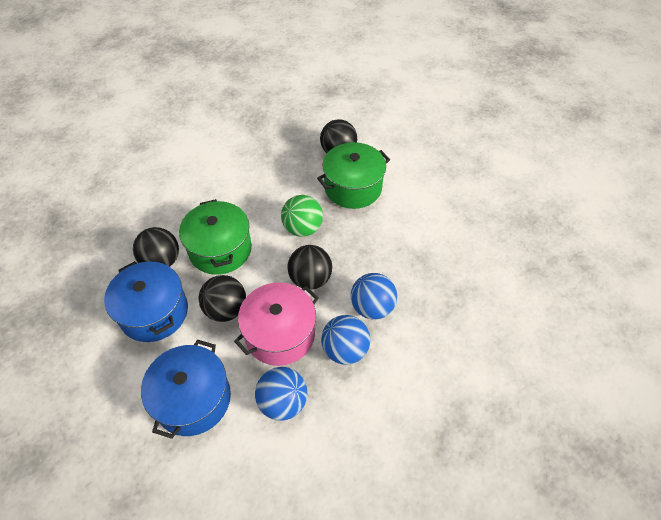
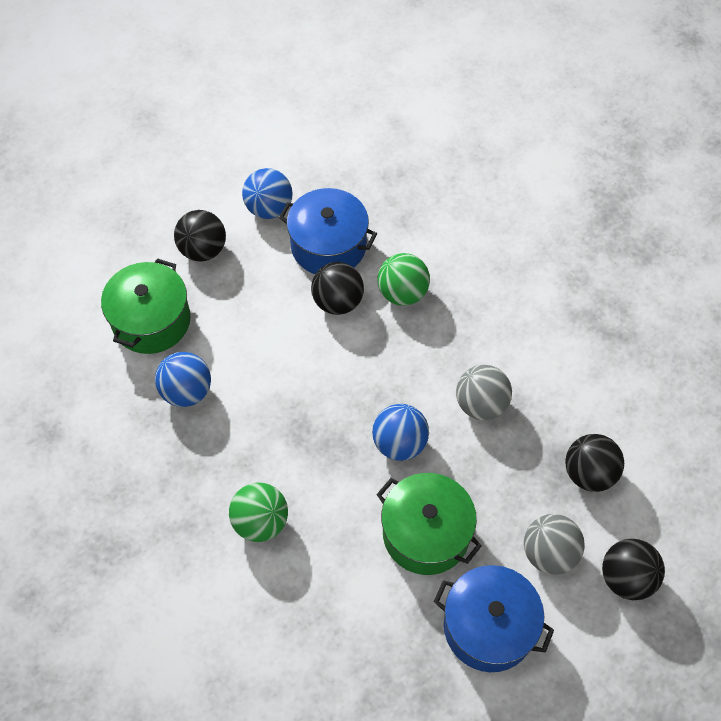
green ball: [281,195,323,237] = 1 -> [229,483,288,542] [377,253,430,306] = 2
grey ball: none = 0 -> [456,365,512,420] [524,514,585,575] = 2
pink pot: [234,282,319,366] = 1 -> none = 0

